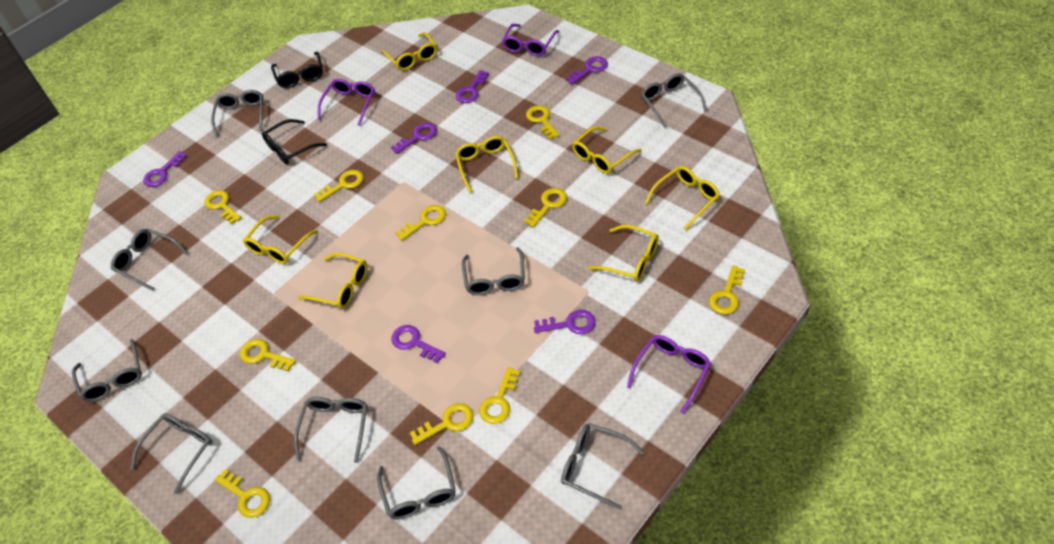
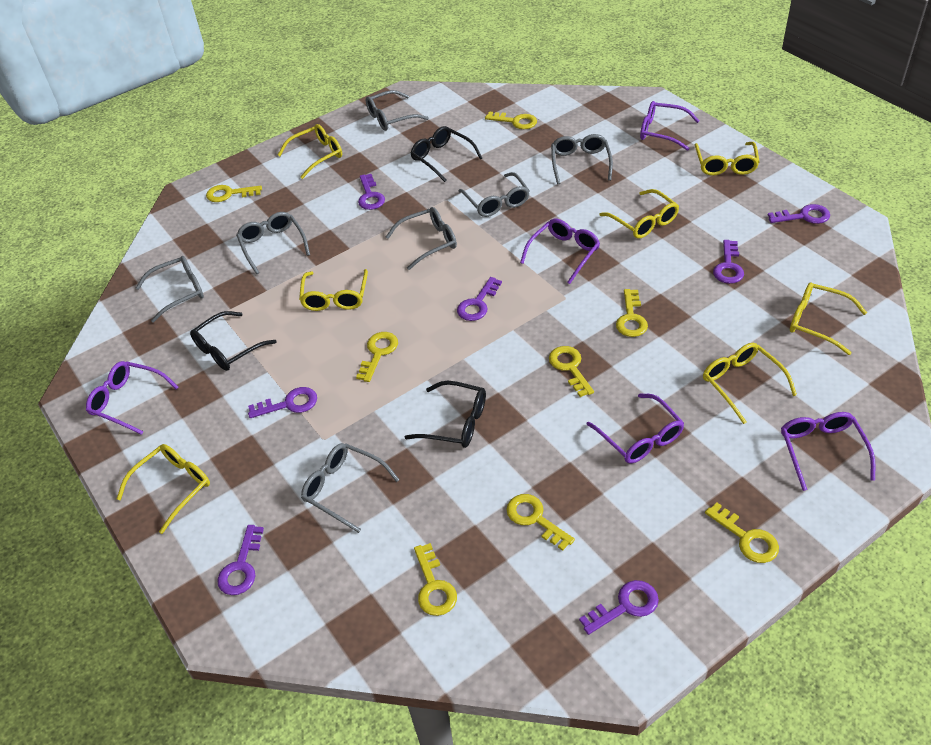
black glasses: [262,119,327,164] [271,52,323,88] = 2 -> [190,311,277,371] [405,381,486,448] [410,126,482,182] = 3
grey glasses: [72,339,142,402] [111,229,188,291] [130,413,212,494] [211,90,264,138] [294,397,368,463] [377,446,456,520] [462,247,525,295] [561,423,644,509] [641,73,707,128] = 9 -> [136,256,204,323] [236,212,310,274] [301,443,400,533] [366,90,429,131] [386,207,457,270] [459,172,530,217] [551,134,613,184] = 7
purple glasses: [318,79,375,126] [502,24,559,56] [627,335,711,414] = 3 -> [86,361,178,435] [520,219,600,284] [586,393,684,463] [640,101,700,151] [781,412,875,491] = 5
purple key: [143,151,187,187] [391,123,437,154] [391,325,446,363] [455,70,489,103] [534,310,596,334] [565,56,608,85] = 6 -> [217,525,264,595] [248,387,317,418] [358,174,385,210] [457,277,502,321] [579,580,659,635] [713,240,744,284] [768,204,830,224] = 7
yellow key: [204,190,241,224] [214,469,270,518] [240,339,296,371] [314,170,364,202] [395,205,446,241] [410,403,473,445] [479,367,520,424] [524,188,567,228] [526,105,560,140] [709,265,745,314] = 10 -> [206,185,262,202] [356,332,398,382] [414,543,457,616] [485,111,537,129] [506,494,575,551] [549,346,594,397] [616,289,648,337] [705,502,779,563] = 8

